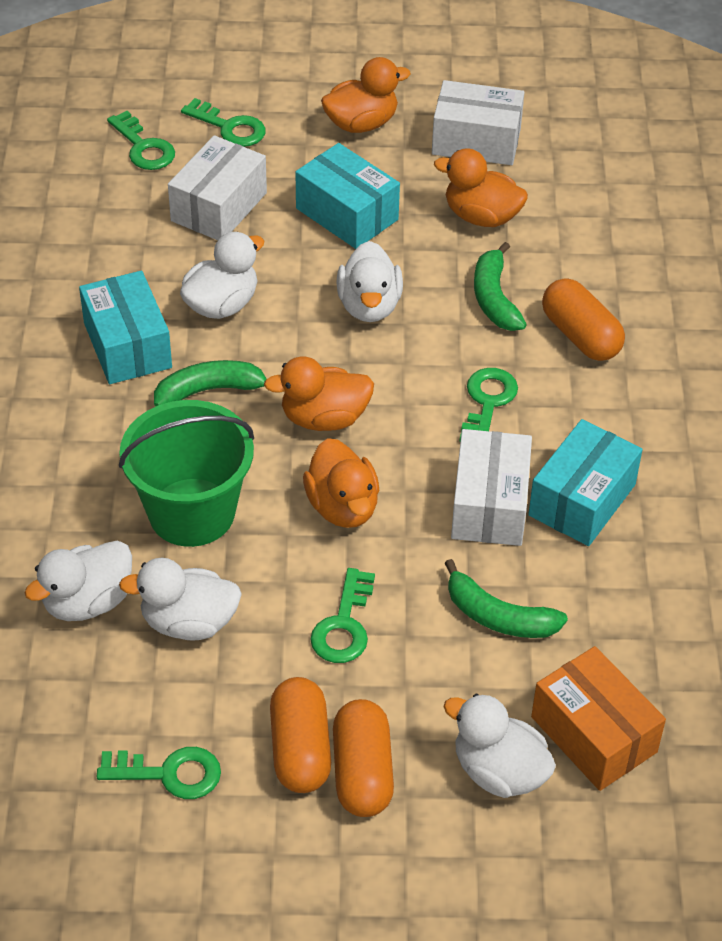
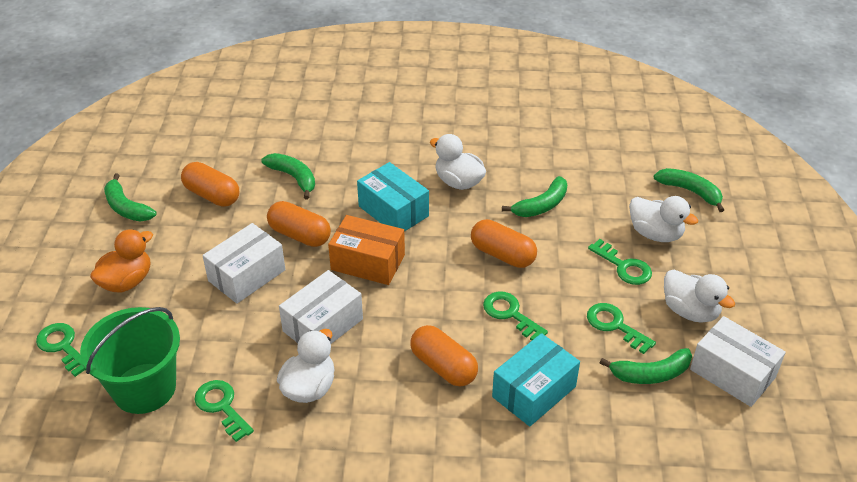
green banana: [154,360,267,407] [444,559,568,638] [474,242,527,331] = 3 -> [104,173,157,222] [261,153,315,199] [502,176,567,217] [600,348,692,384] [654,168,724,212] = 5
orange capsule: [270,677,331,793] [333,699,394,817] [542,279,625,361] = 3 -> [181,162,239,207] [267,201,331,247] [410,325,478,386] [471,219,537,268] = 4
orange duck: [264,357,374,431] [303,438,379,528] [321,57,411,133] [434,148,528,227] = 4 -> [90,229,153,292] = 1
turquoise box: [79,271,172,384] [295,143,400,249] [528,419,643,546] = 3 -> [357,162,429,232] [492,333,580,427] = 2
white duck: [24,541,132,621] [119,558,242,641] [180,232,265,319] [336,241,403,322] [443,694,556,798] = 5 -> [277,329,334,403] [430,134,486,190] [629,196,698,242] [664,270,735,323] = 4

